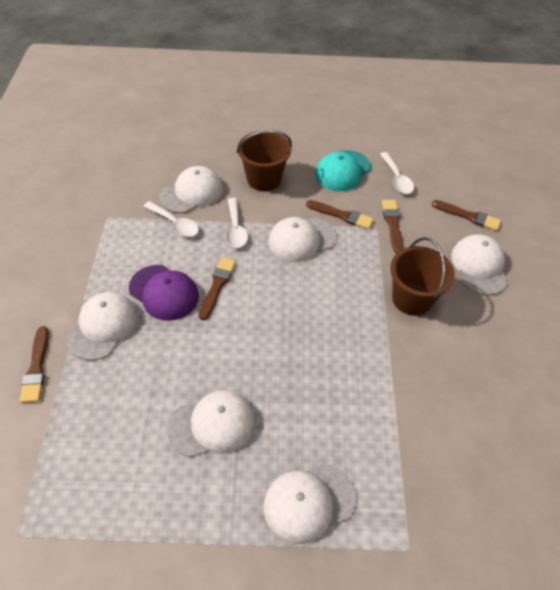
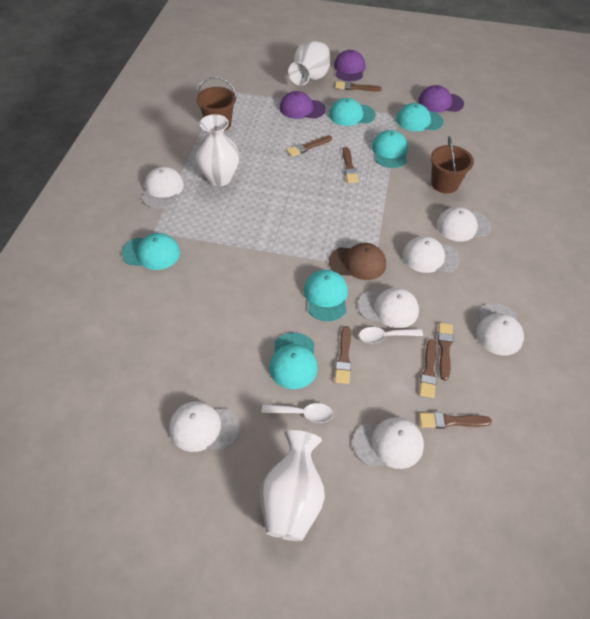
brown brush: [20,326,49,403] [199,257,236,321] [306,200,374,229] [382,200,404,253] [431,200,501,231] = 5 -> [286,135,332,157] [335,81,382,91] [335,326,351,384] [343,147,358,183] [419,412,492,428] [420,339,437,398] [438,323,453,381] = 7
brown cap: none = 0 -> [329,243,386,280] = 1
purple cap: [129,265,199,321] = 1 -> [280,91,326,119] [334,50,365,81] [418,85,464,112] = 3
turquoise cap: [315,150,371,191] = 1 -> [122,233,180,270] [269,332,318,389] [304,270,348,322] [329,98,376,126] [372,130,408,168] [396,103,443,131] = 6
white cap: [66,292,138,361] [159,166,223,213] [167,390,255,457] [263,463,356,544] [269,217,336,262] [451,234,508,295] = 6 -> [142,167,184,209] [169,401,240,452] [353,417,424,469] [358,288,419,328] [403,236,460,273] [437,207,491,242] [476,303,524,355] = 7
white spoon: [143,201,199,237] [226,198,248,248] [380,152,414,194] = 3 -> [261,403,333,423] [359,327,423,343] = 2
white vase: none = 0 -> [195,114,240,186] [260,430,325,541] [288,41,330,86] = 3

